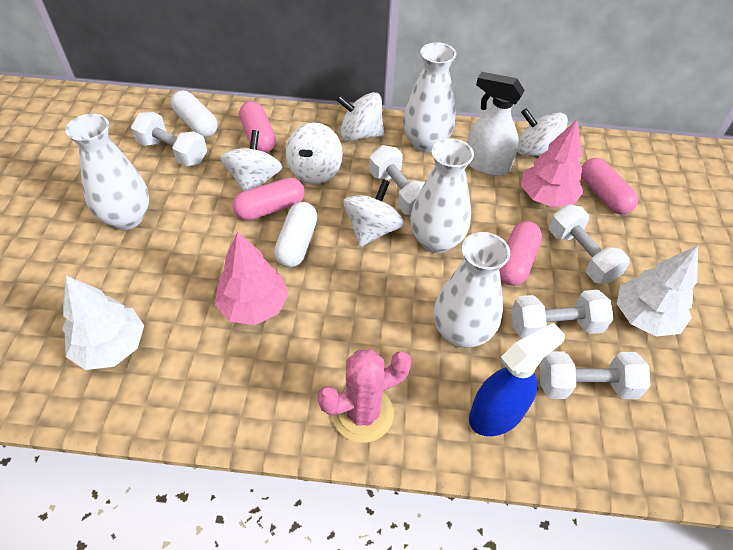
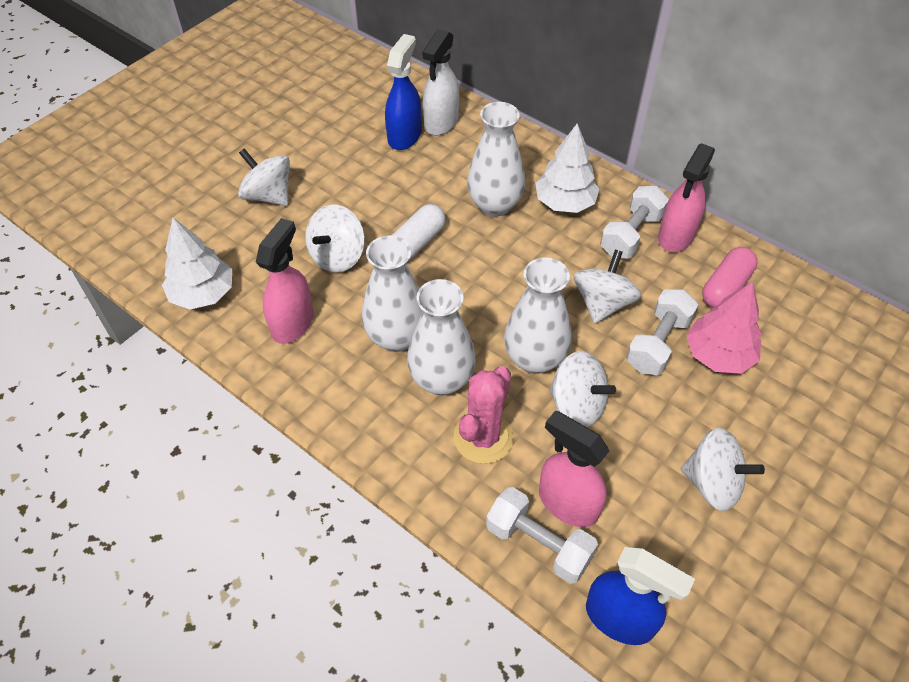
blue spray bottle: [469,322,565,436] = 1 -> [385,34,421,150] [586,547,695,645] = 2
pink capsule: [232,177,305,220] [239,101,276,153] [499,221,542,286] [581,158,638,214] = 4 -> [702,247,757,308] = 1
pink spray bottle: none = 0 -> [256,218,314,344] [539,411,609,527] [658,143,715,252] = 3
pink tree: [215,232,289,325] [521,120,584,208] = 2 -> [686,281,761,374] = 1
white capsule: [171,91,218,137] [274,202,318,267] = 2 -> [391,204,446,261] = 1
white dumbbell: [131,112,207,167] [369,145,425,215] [511,290,614,339] [540,351,650,399] [549,204,630,284] = 5 -> [486,487,598,584] [600,186,669,259] [626,289,698,375] = 3

